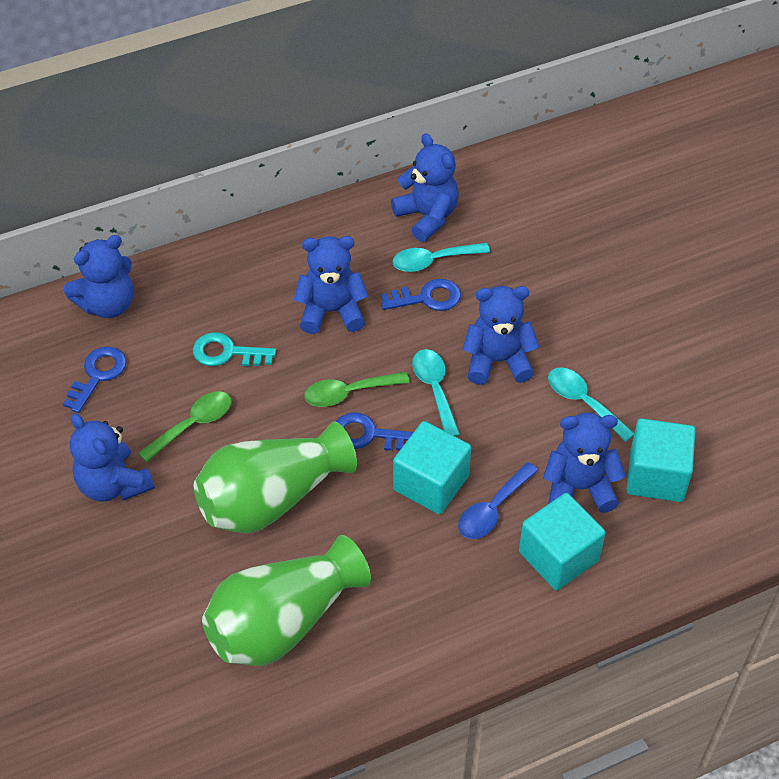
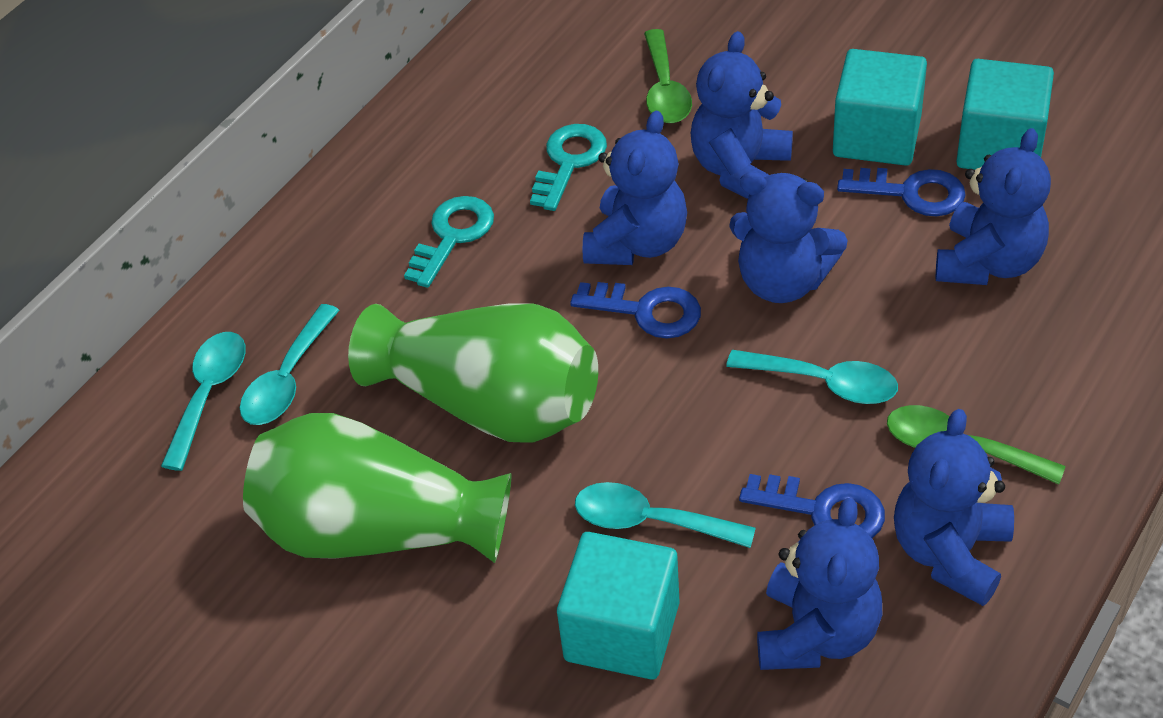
blue spoon: [458,462,538,539] = 1 -> none = 0
turquoise key: [193,332,276,366] = 1 -> [404,196,494,288] [530,124,607,211] = 2
turquoise spoon: [392,243,490,272] [412,349,460,437] [548,367,634,442] = 3 -> [161,332,246,471] [240,304,340,425] [575,482,756,548] [726,350,898,404] = 4

